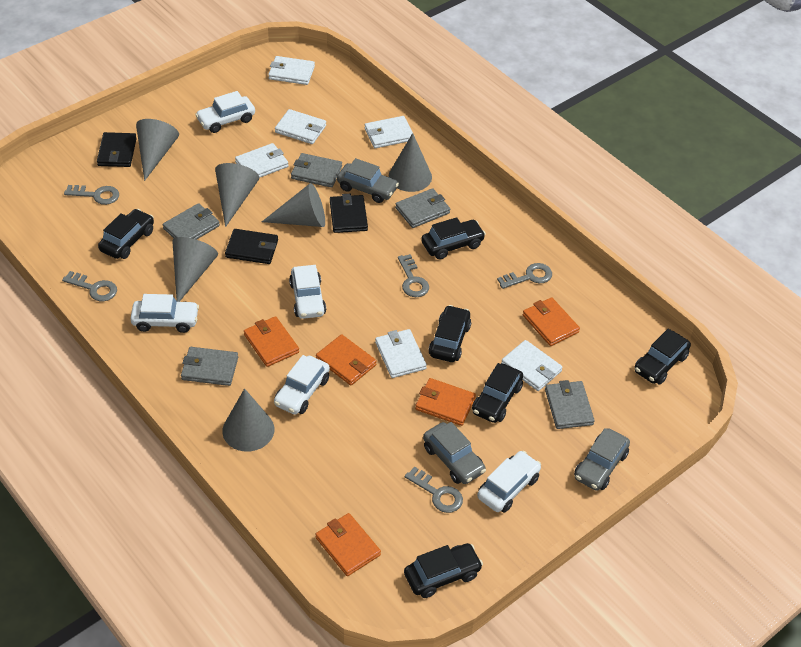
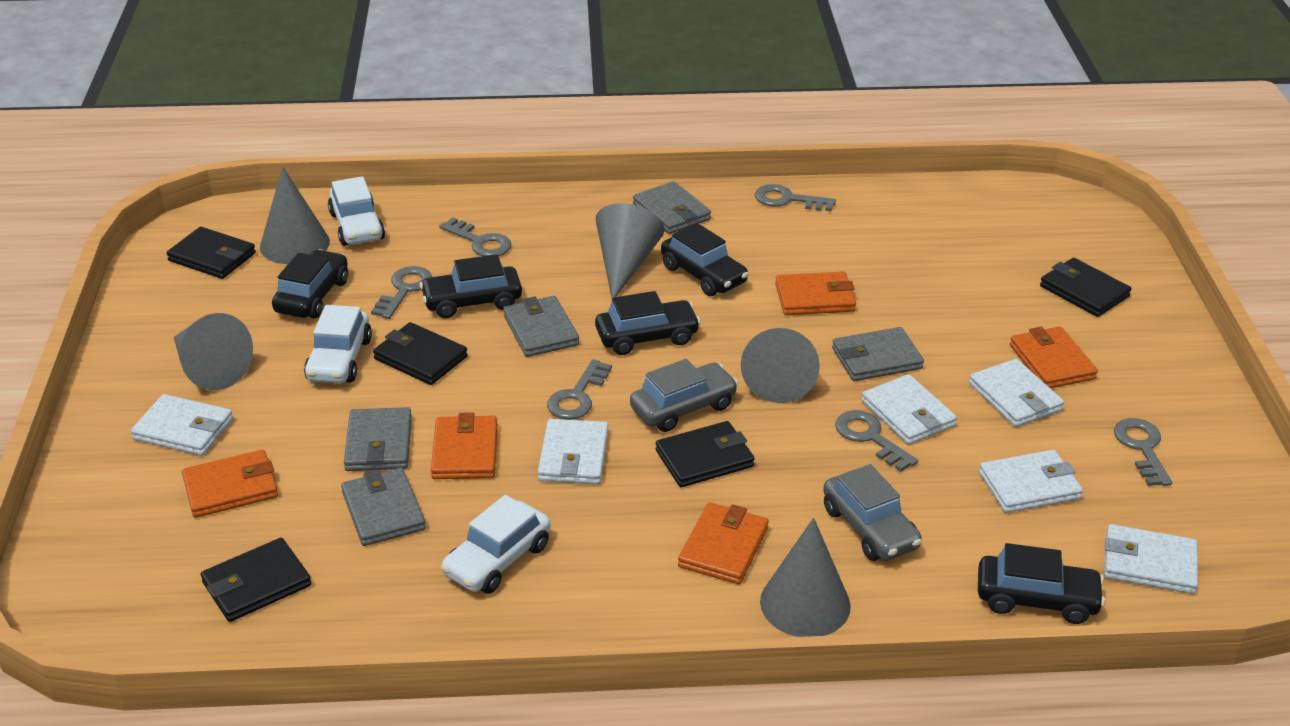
black car: [98,209,154,259] [404,543,483,598] [421,217,486,259] [428,305,471,362] [472,363,523,423] [634,329,691,384] = 6 -> [272,249,348,319] [420,254,522,318] [595,291,701,355] [661,223,749,296] [978,543,1105,624] = 5
black wallet: [97,132,137,167] [225,229,278,264] [330,194,368,233] = 3 -> [167,227,256,279] [200,538,312,622] [373,322,468,385] [656,421,755,487] [1040,258,1132,317] = 5
grey car: [337,158,399,203] [423,422,486,484] [574,428,630,491] = 3 -> [630,359,738,432] [823,464,922,561] = 2
grey cone: [136,119,179,181] [172,237,218,302] [215,163,259,227] [222,388,274,452] [262,183,325,227] [389,133,432,192] = 6 -> [174,313,253,390] [260,166,330,264] [596,203,664,298] [741,328,820,403] [760,518,851,637] = 5
grey key: [62,271,117,301] [64,185,119,205] [398,254,429,297] [405,466,463,513] [497,263,552,289] = 5 -> [371,266,432,319] [439,217,511,256] [547,359,612,420] [755,184,836,211] [835,410,918,472] [1114,418,1172,486] = 6
white car: [130,294,199,333] [195,91,255,133] [274,355,330,415] [289,265,326,319] [477,451,541,513] = 5 -> [304,305,372,383] [328,176,385,246] [441,495,551,594] = 3

